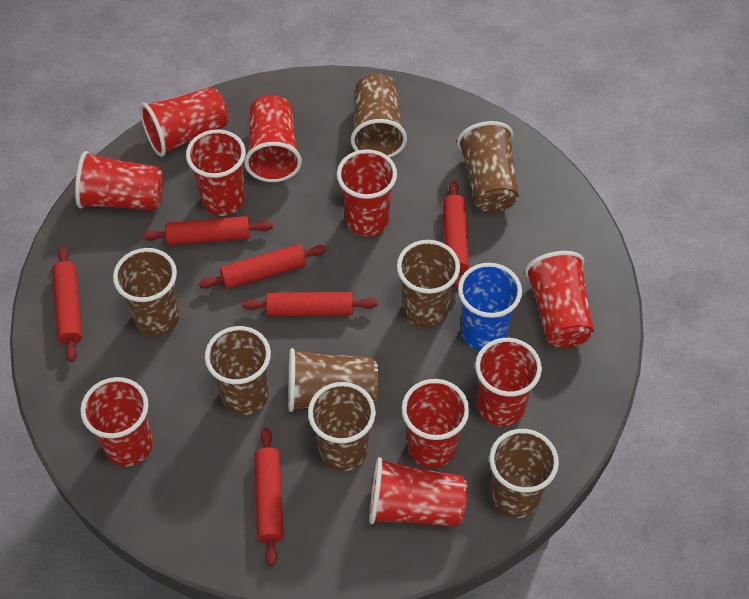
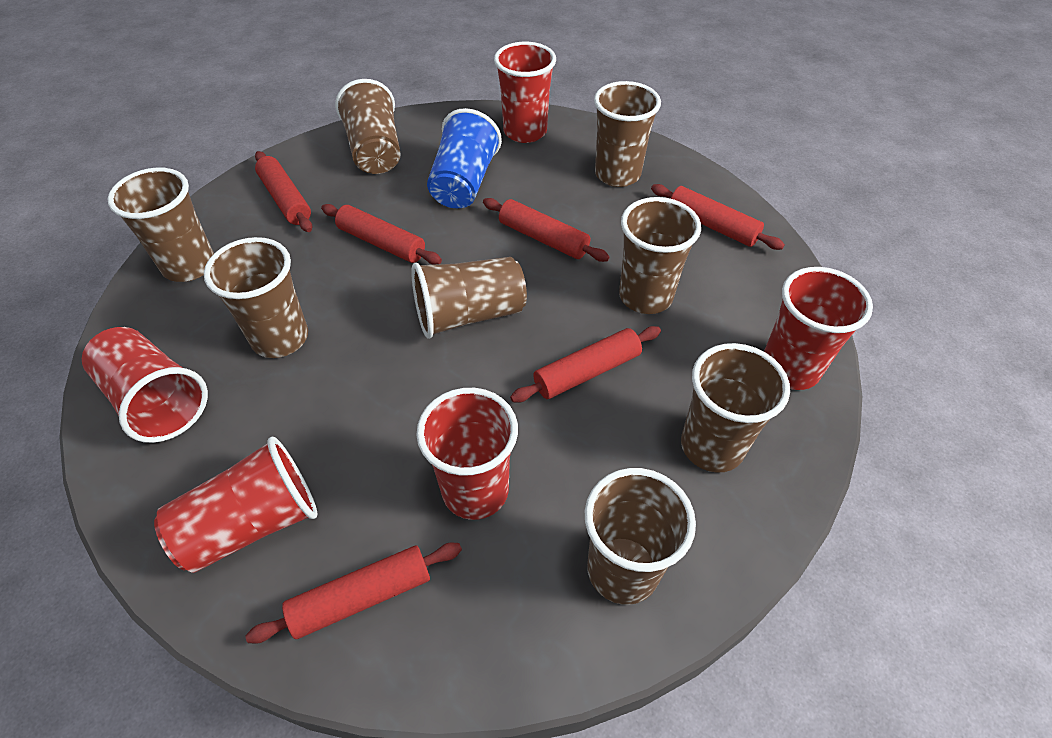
red cup: [75,151,164,211] [80,377,153,466] [140,87,229,157] [186,129,246,216] [244,95,302,182] [337,149,397,236] [369,457,467,527] [402,379,469,468] [475,338,542,427] [525,251,594,348] = 10 -> [82,327,208,443] [154,436,318,573] [416,388,518,520] [494,42,556,143] [764,267,873,390] = 5

